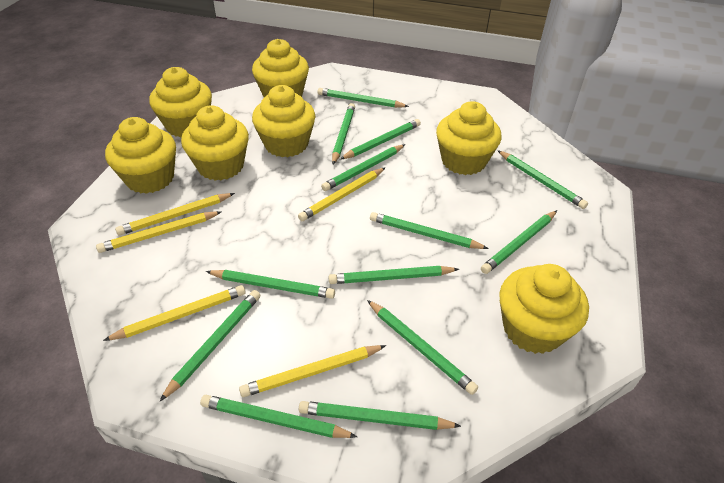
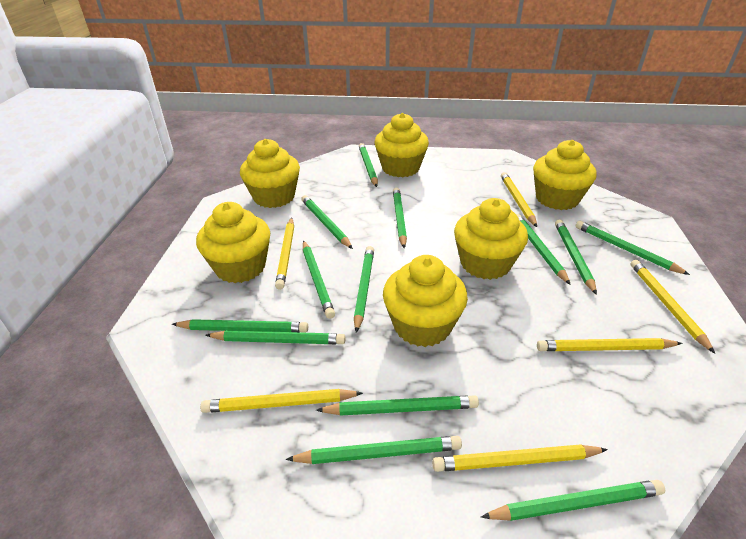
yellow cupcake: [105,117,176,194] [149,67,212,137] [181,105,249,181] [252,39,309,97] [252,85,315,157] [436,101,501,175] [499,264,589,354] = 7 -> [196,202,270,283] [240,139,300,208] [375,113,429,177] [383,255,468,347] [454,198,528,280] [533,140,597,210] = 6
yellow pencil: [96,211,222,253] [103,285,246,341] [115,193,235,235] [239,345,386,397] [298,167,386,221] = 5 -> [200,389,363,413] [275,217,294,290] [432,444,608,472] [501,172,537,227] [537,338,683,351] [631,260,715,353] = 6

